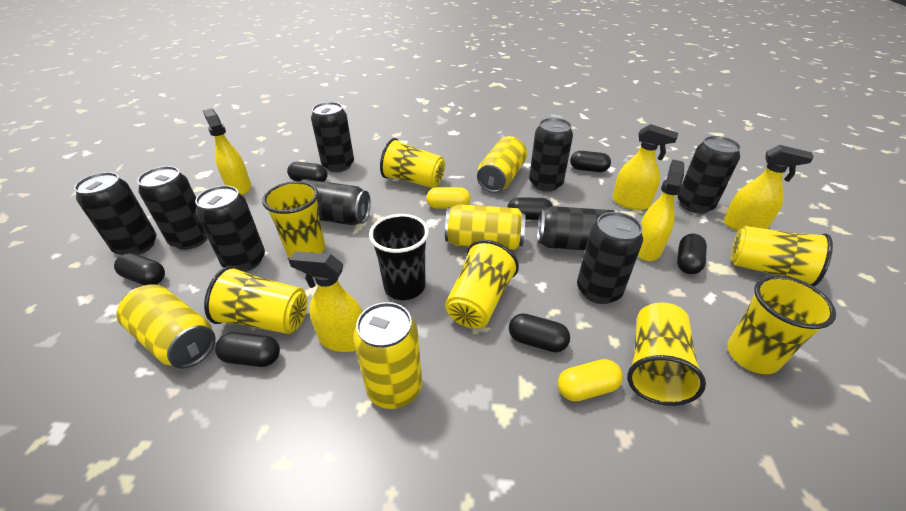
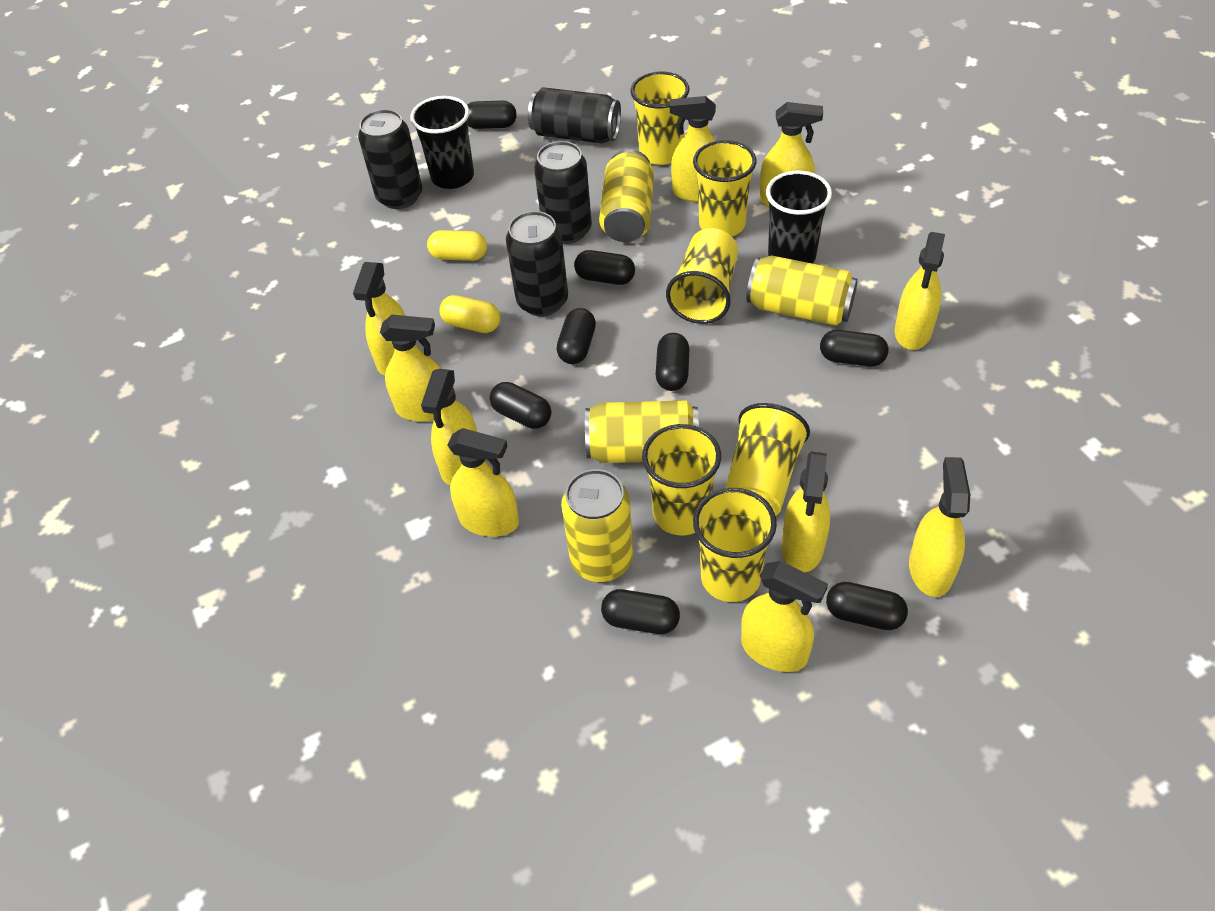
black can: [74,172,157,255] [137,166,207,250] [195,185,265,272] [301,179,371,225] [311,102,354,172] [529,118,573,192] [537,206,615,250] [577,212,643,304] [677,136,741,214] = 9 -> [358,109,422,209] [506,211,568,316] [528,87,621,144] [534,141,592,244] = 4
black capsule: [114,253,165,286] [215,332,280,367] [287,162,328,182] [507,197,553,220] [509,313,570,352] [570,151,611,172] [677,234,707,274] = 7 -> [467,101,517,129] [489,382,551,429] [557,308,596,364] [574,250,635,285] [601,589,680,634] [656,333,689,391] [820,330,888,366] [826,582,908,630] = 8
black cup: [369,214,429,300] = 1 -> [410,96,474,189] [766,171,832,263] = 2
yellow cup: [204,266,307,334] [262,181,325,258] [380,138,445,188] [445,240,519,328] [627,303,706,406] [727,275,836,374] [731,226,833,286] = 7 -> [630,72,689,165] [642,424,721,535] [666,228,738,324] [693,140,757,236] [693,488,777,602] [725,403,810,516] = 6
yellow spray bottle: [203,109,251,195] [289,251,363,352] [612,124,678,210] [638,159,684,261] [723,145,814,231] = 5 -> [353,262,405,375] [380,314,441,422] [421,369,477,485] [448,428,519,537] [670,96,716,202] [741,561,828,672] [760,102,823,207] [781,452,830,572] [895,232,945,350] [909,457,970,597] = 10

